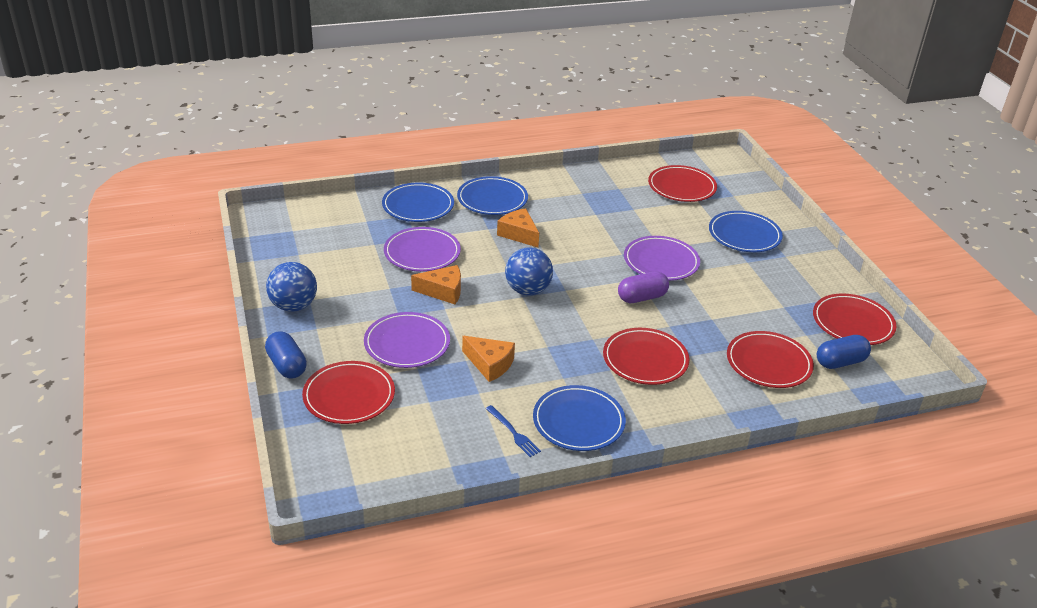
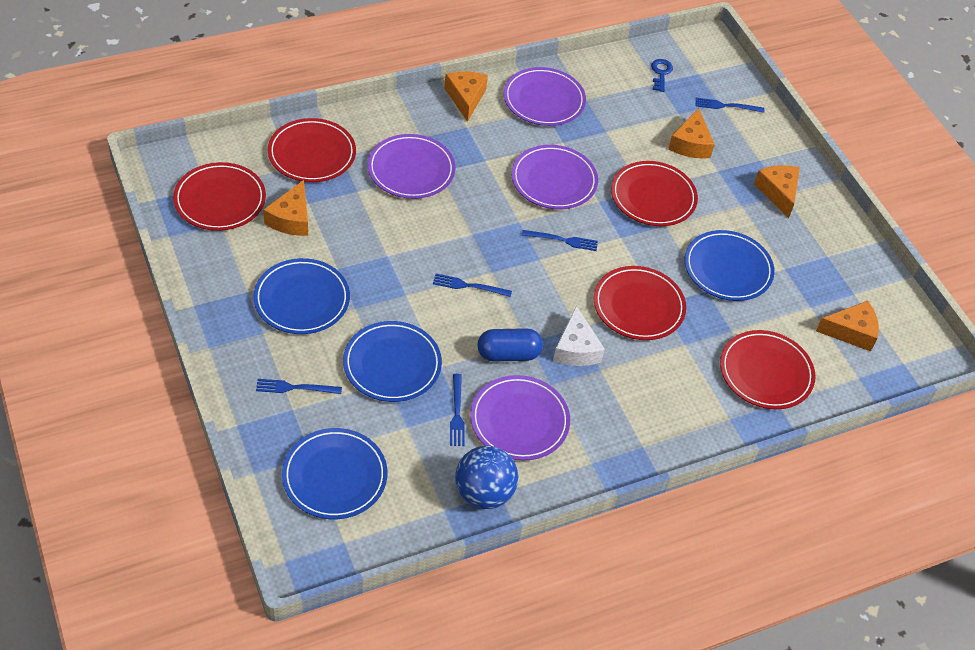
blue ball: [266,262,317,312] [505,247,553,295] = 2 -> [455,446,518,509] = 1
blue capsule: [265,331,307,379] [817,335,871,369] = 2 -> [477,328,543,362] = 1
blue fork: [486,405,541,457] = 1 -> [256,379,342,394] [433,274,512,297] [450,374,465,446] [522,230,598,251] [696,98,764,113] = 5
blue key: none = 0 -> [651,59,673,92] = 1
orange cheese: [411,265,461,304] [462,336,515,382] [497,208,539,247] = 3 -> [263,180,308,236] [444,71,488,122] [668,108,715,159] [754,165,800,218] [816,301,879,351] = 5
purple capsule: [618,271,669,303] = 1 -> none = 0
purple plate: [364,312,450,368] [384,227,461,272] [624,236,700,281] = 3 -> [367,134,455,199] [470,375,570,460] [503,67,586,126] [511,145,598,209] = 4
white cheese: none = 0 -> [553,305,605,366] = 1

